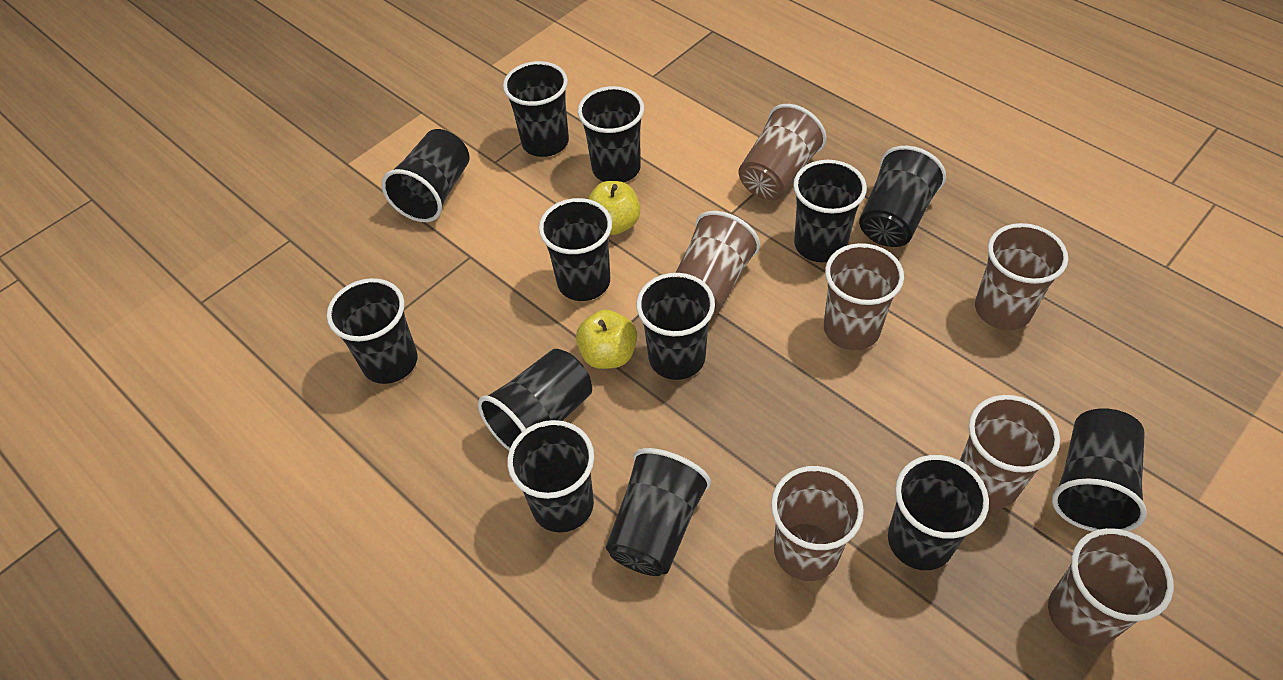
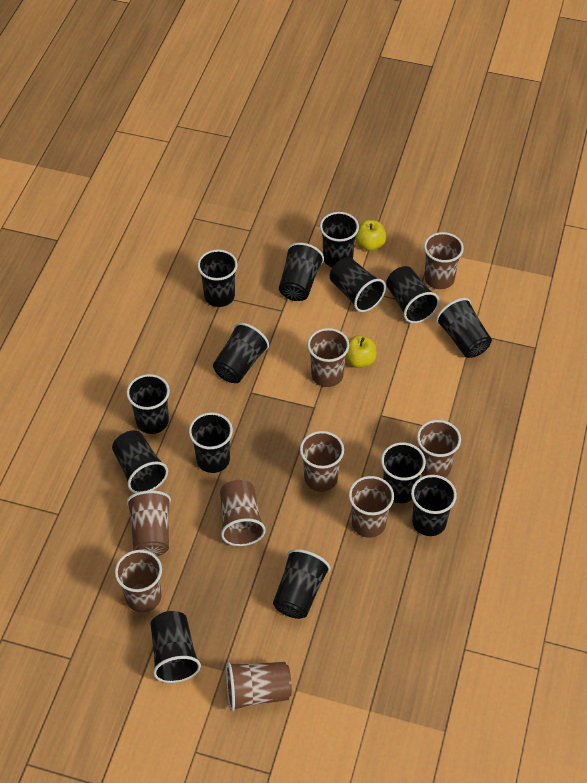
black cup: [327,278,418,384] [381,129,470,222] [478,349,592,451] [503,61,569,157] [507,420,594,533] [539,198,612,301] [578,86,644,183] [606,448,711,576] [636,273,715,380] [793,160,867,262] [859,146,946,247] [888,455,989,570] [1052,408,1147,532] = 13 -> [112,430,168,493] [126,374,170,434] [151,611,201,683] [189,412,233,473] [197,249,238,307] [213,323,269,383] [273,549,330,619] [279,242,324,301] [320,212,359,267] [330,257,386,312] [381,442,426,503] [386,266,439,323] [411,475,457,536] [436,298,492,358] = 14
brown cup: [676,211,760,316] [739,104,827,200] [771,466,864,581] [824,243,904,350] [960,395,1060,509] [975,223,1068,330] [1048,528,1174,647] = 7 -> [115,550,162,613] [126,490,171,556] [220,480,266,546] [226,662,292,711] [300,431,344,492] [307,328,349,387] [349,476,394,538] [417,420,461,478] [424,232,464,289] = 9

